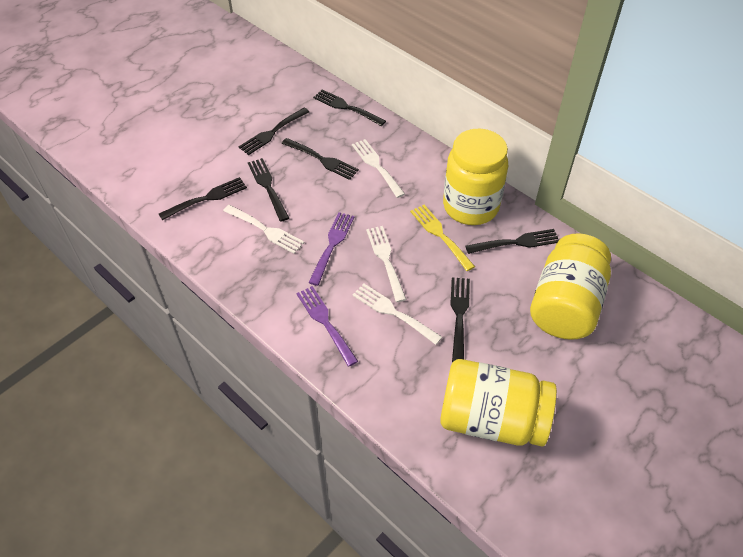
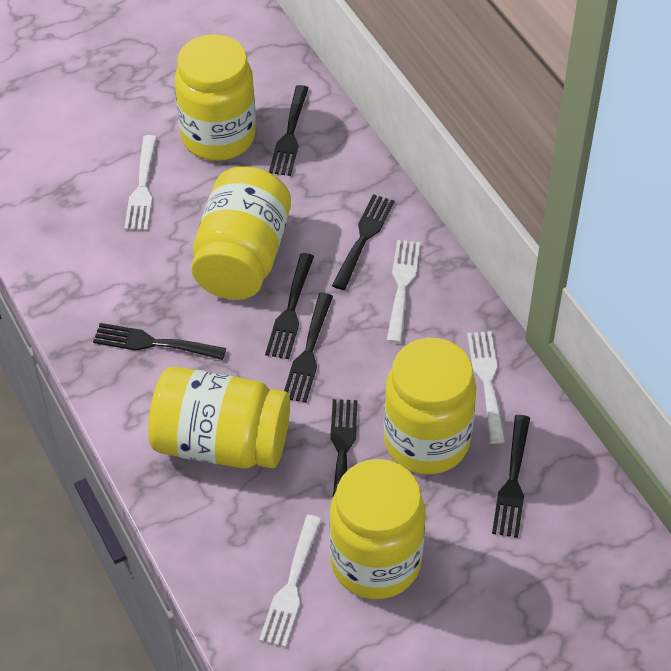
purple fork: [296,286,358,367] [308,212,354,286] = 2 -> none = 0
yellow fork: [410,205,475,271] = 1 -> none = 0
yellow jar: [440,359,557,446] [443,129,508,225] [530,233,611,340] = 3 -> [148,367,290,469] [175,34,256,161] [191,166,291,300] [329,459,426,599] [384,338,476,474] = 5

